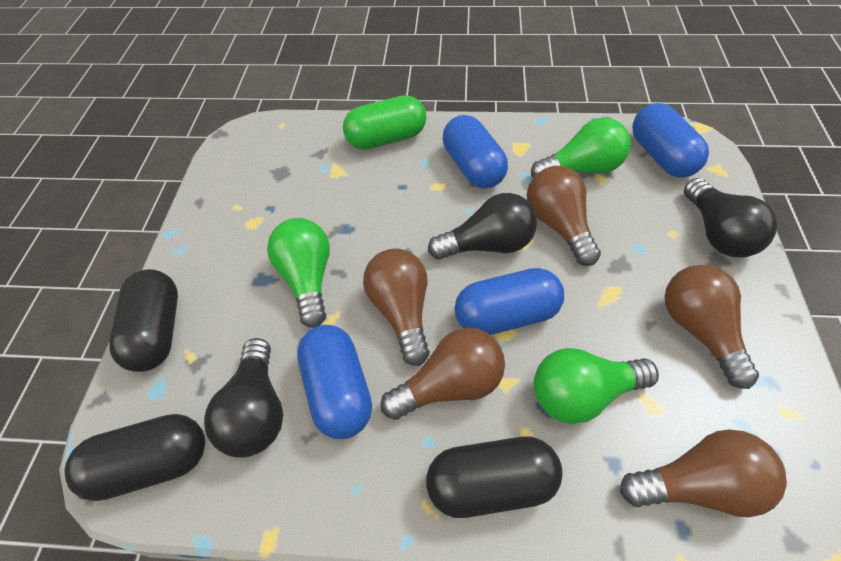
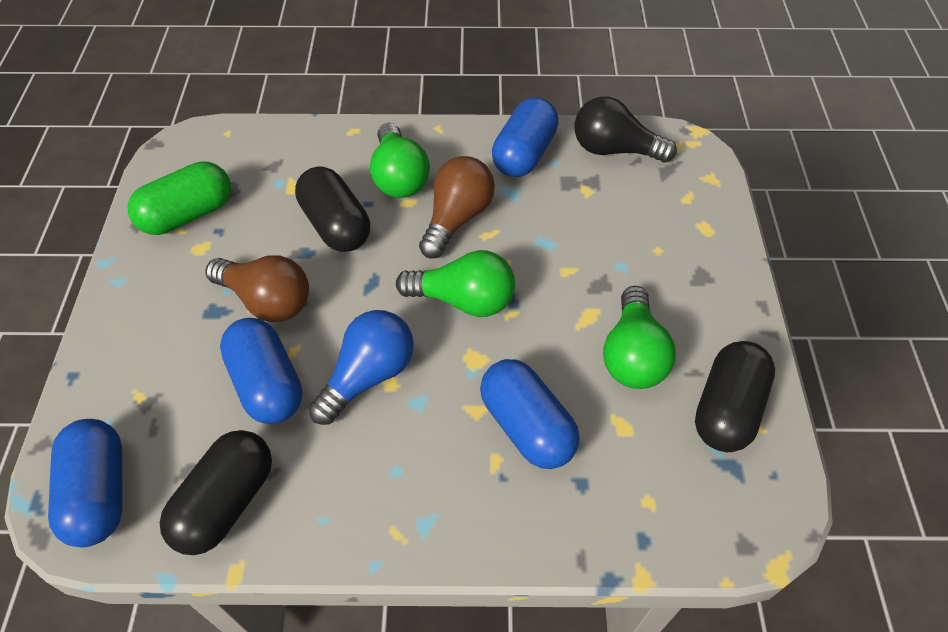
black light bulb: [204,338,283,458] [428,193,537,260] [684,178,777,258] = 3 -> [575,96,677,162] = 1
blue light bulb: none = 0 -> [308,310,414,425] = 1
brown light bulb: [363,248,430,366] [380,328,505,420] [527,166,601,266] [620,429,787,517] [664,265,759,389] = 5 -> [206,255,309,322] [419,156,495,259] = 2

